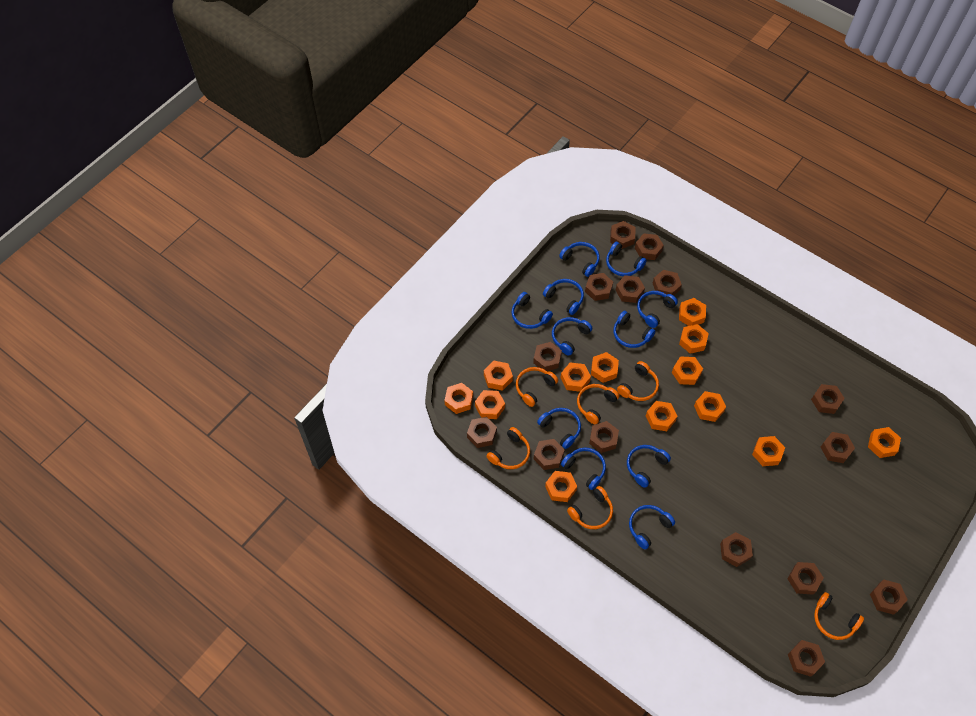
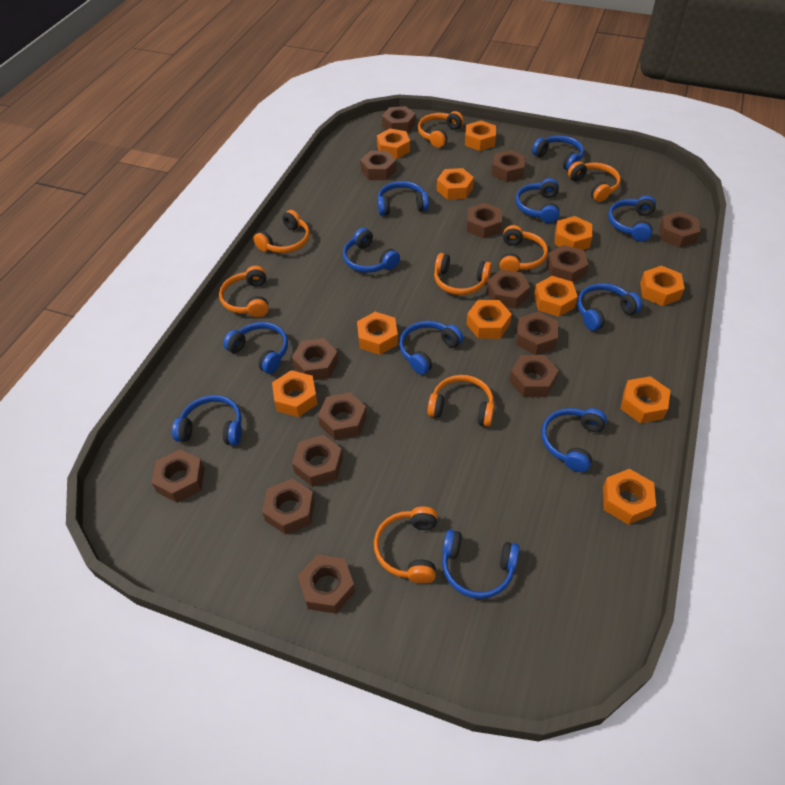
orange headphones: [487,427,530,469] [516,367,558,407] [567,486,613,529] [577,384,619,424] [617,361,659,401] [814,592,864,640] = 6 -> [219,266,269,317] [253,210,310,253] [374,506,438,584] [418,111,464,148] [427,375,494,427] [434,253,492,295] [500,225,548,272] [568,161,621,202] = 8
orange nut: [444,383,473,414] [475,390,505,419] [484,361,513,391] [545,471,577,502] [561,362,591,392] [591,352,619,383] [646,401,677,431] [672,356,703,385] [679,298,706,326] [679,324,709,354] [694,391,726,422] [752,436,785,466] [868,427,901,458] = 13 -> [272,370,318,417] [357,312,398,355] [377,129,410,159] [437,168,474,200] [465,121,496,151] [466,300,512,339] [534,276,578,317] [555,216,592,250] [603,469,656,525] [621,376,671,423] [640,265,685,306] = 11

